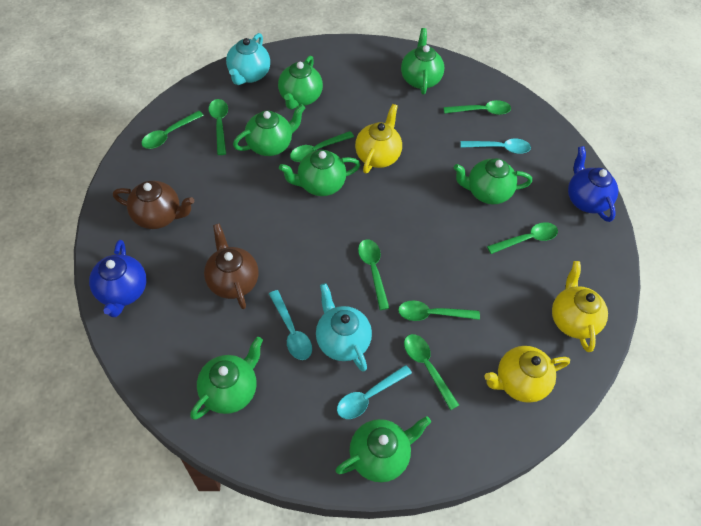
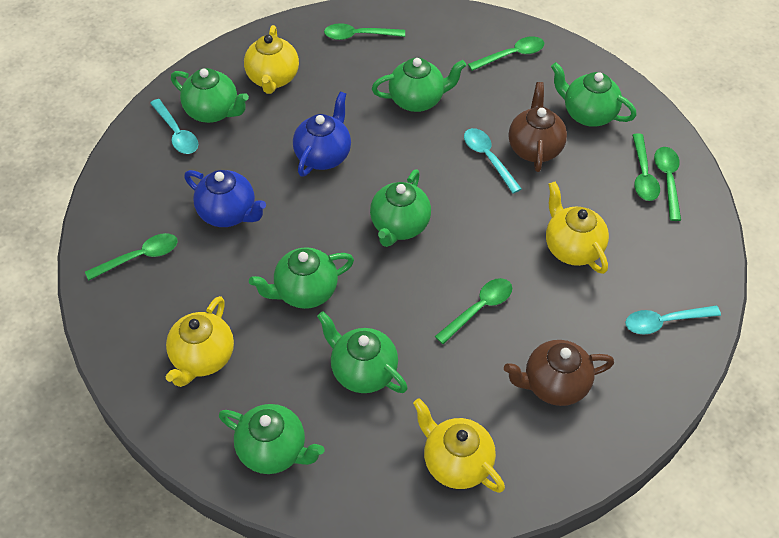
green spoon: [141,111,204,149] [208,99,228,155] [290,131,354,162] [358,239,389,310] [398,301,480,321] [404,334,459,410] [443,100,511,115] [487,222,558,254] = 8 -> [85,233,178,280] [324,23,405,40] [435,278,512,344] [468,36,544,71] [632,133,660,201] [654,147,681,221] = 6
turquoise teapot: [226,33,270,85] [316,283,372,372] = 2 -> none = 0
yellow teapot: [355,104,402,173] [485,346,570,403] [552,261,608,352] = 3 -> [166,296,234,387] [244,25,299,94] [413,398,505,493] [546,182,609,274] = 4

